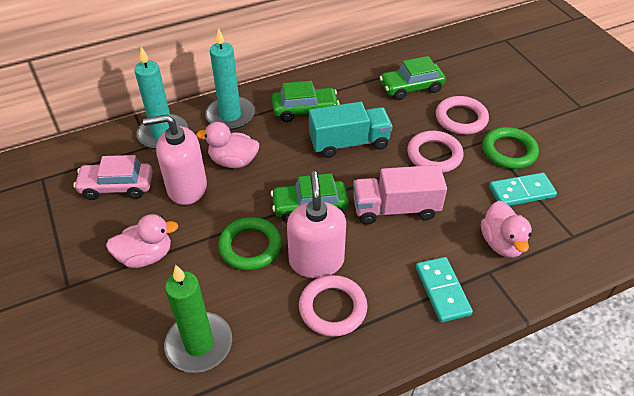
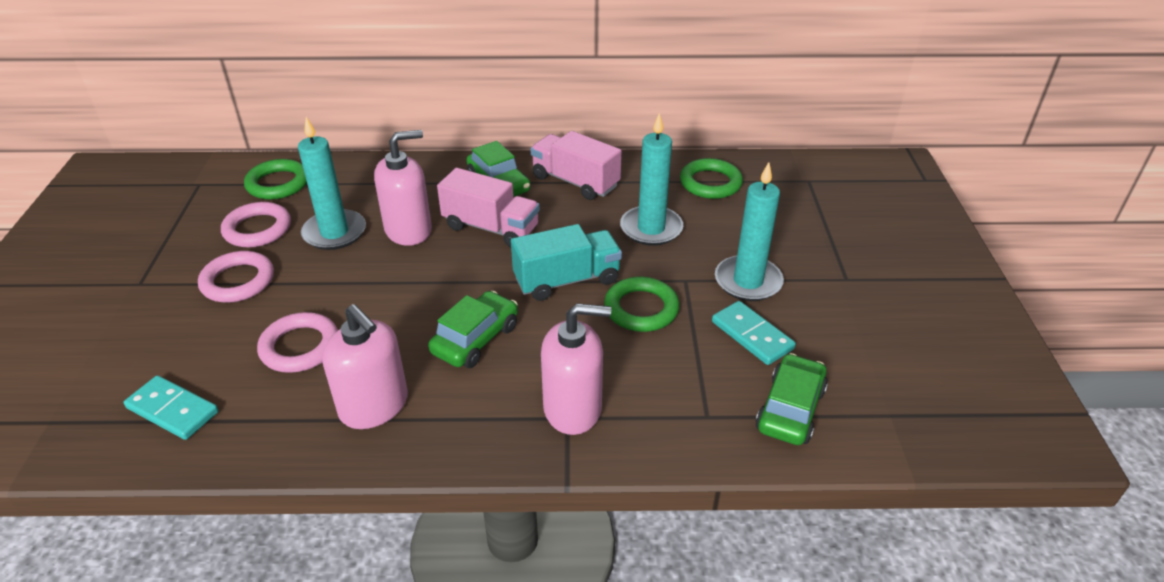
green candle: [164,265,232,373] = 1 -> none = 0
green ring: [218,217,282,270] [482,127,539,169] = 2 -> [244,159,307,200] [604,277,680,332] [680,158,743,199] = 3
pink car: [73,155,153,200] = 1 -> none = 0
pink duck: [106,214,178,268] [196,122,259,168] [481,201,532,258] = 3 -> none = 0
pink soap dispenser: [143,114,207,205] [287,171,346,278] = 2 -> [322,304,408,429] [374,130,432,246] [541,303,611,435] = 3
pink truck: [353,165,447,225] = 1 -> [437,168,540,247] [530,131,622,200] = 2
turquoise candle: [134,47,188,149] [205,28,255,130] = 2 -> [298,117,366,250] [620,113,683,246] [715,162,784,301] = 3

